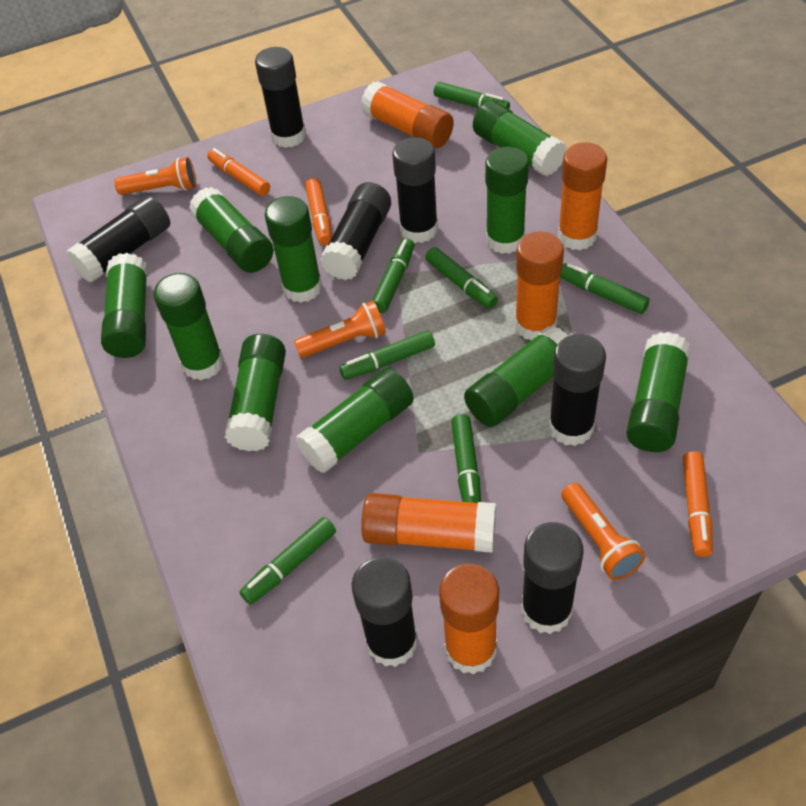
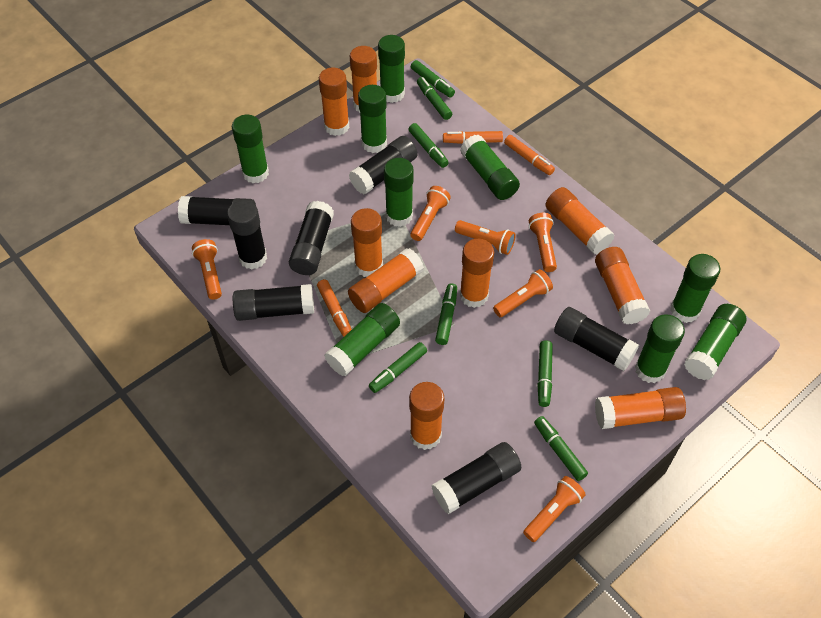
green glue stick: [101,253,148,358] [154,273,224,380] [189,187,274,273] [224,334,286,452] [265,196,322,303] [296,368,414,473] [464,326,568,427] [473,101,567,176] [485,147,529,254] [626,332,691,452] = 10 -> [232,115,269,183] [324,303,400,376] [358,85,387,153] [378,35,405,103] [384,158,414,227] [460,135,520,200] [635,314,685,383] [670,254,720,323] [684,304,746,380] = 9
orange flashlight: [114,157,196,195] [294,301,386,358] [561,483,645,580] = 3 -> [192,239,222,300] [410,186,451,241] [455,220,516,255] [493,269,553,317] [523,476,586,542] [529,213,557,272] = 6
orange glue stick: [361,81,454,148] [361,493,496,553] [439,564,499,675] [515,231,564,340] [558,142,607,250] = 5 -> [319,67,349,136] [348,248,424,313] [350,46,377,113] [351,208,383,277] [409,382,444,450] [460,239,494,308] [545,187,615,255] [595,247,650,324] [595,387,686,429] = 9

